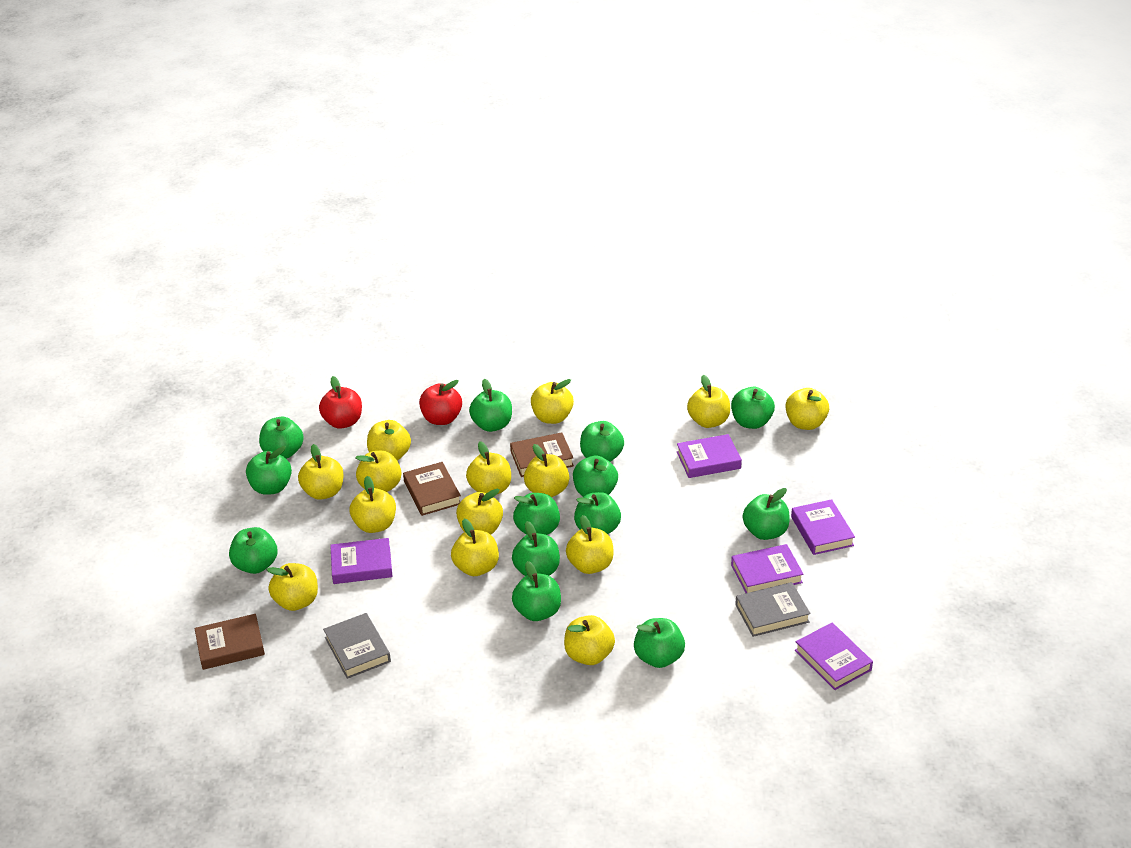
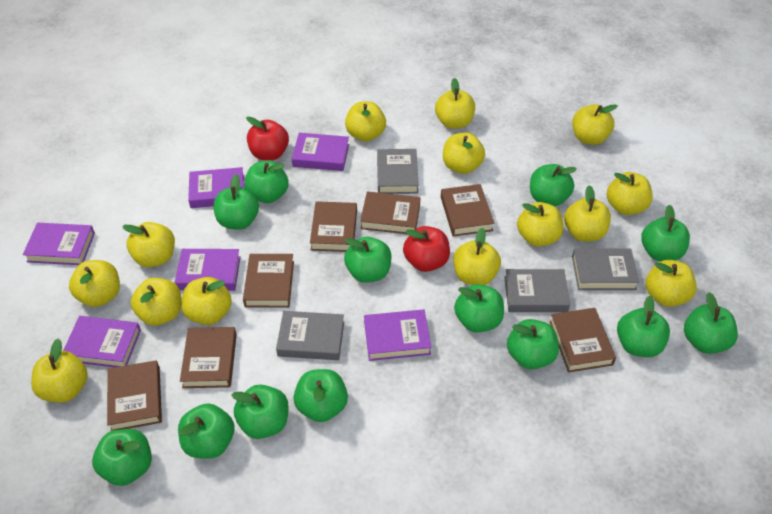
brown book: [195,614,265,670] [403,462,461,516] [510,432,574,477] = 3 -> [107,360,162,431] [180,327,237,388] [243,254,294,308] [310,201,357,252] [360,192,420,234] [441,184,494,237] [549,308,616,372] = 7
grey book: [323,613,391,679] [735,582,811,637] = 2 -> [276,311,344,360] [377,149,419,194] [504,269,570,312] [572,248,639,290] = 4
purple book: [330,538,393,584] [677,434,742,478] [731,544,804,593] [791,499,855,555] [795,623,873,690] = 5 -> [23,223,95,265] [63,316,141,367] [174,249,241,291] [188,167,244,208] [292,133,349,171] [364,309,431,361] = 6

